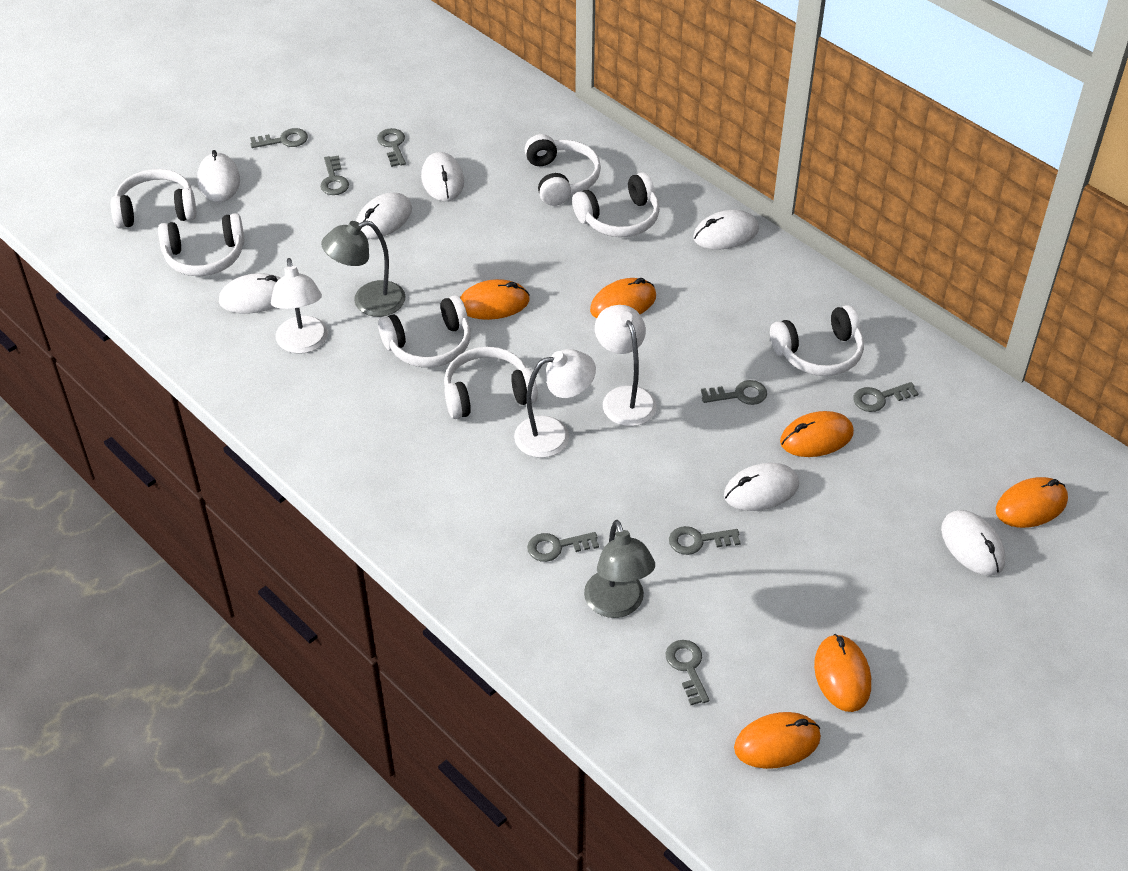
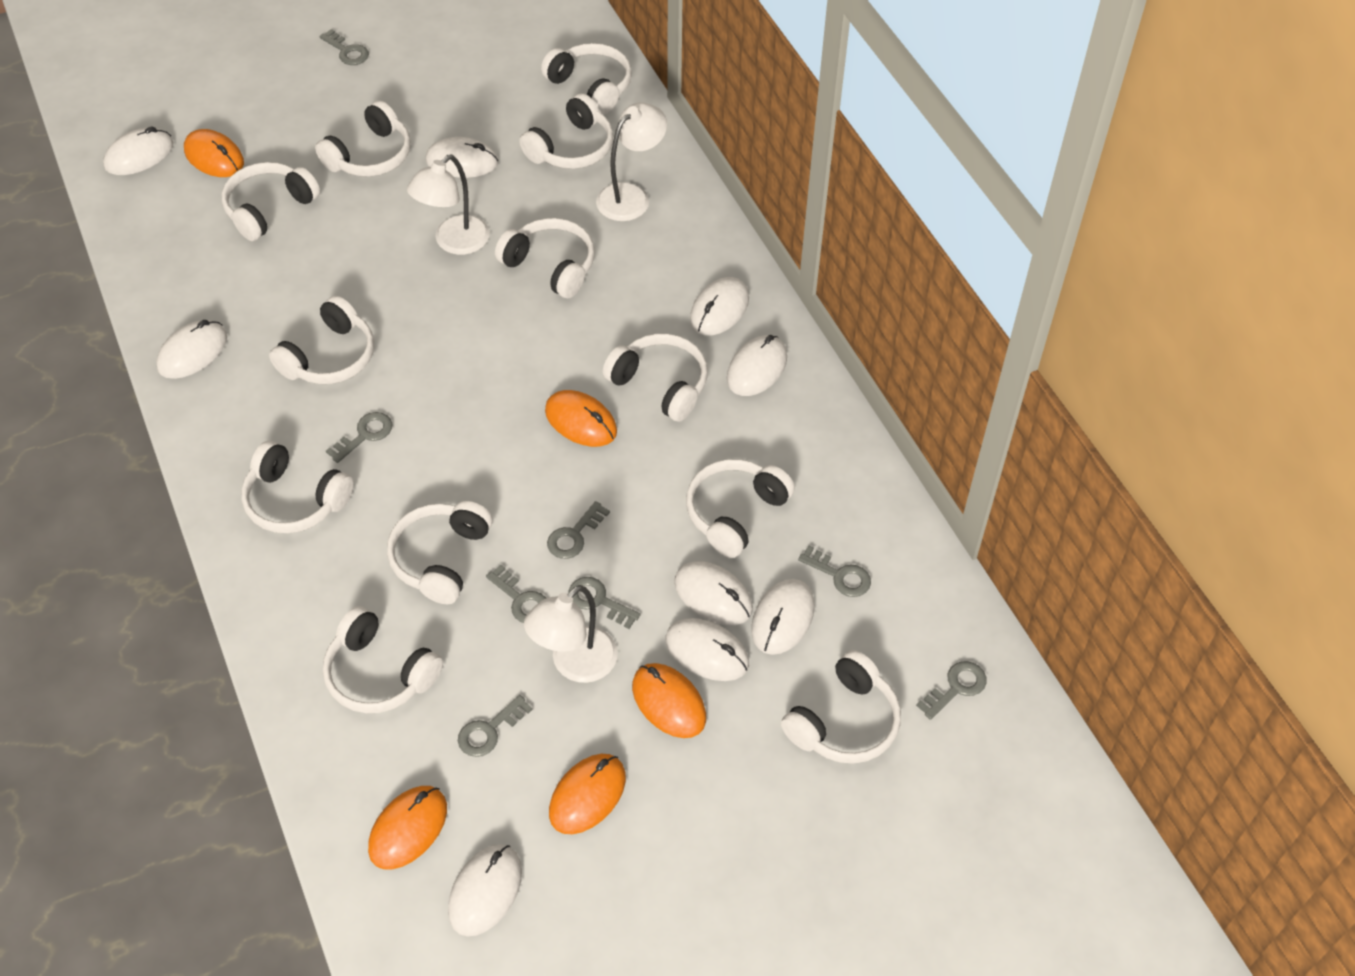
grey lamp: [321,221,405,317] [584,520,655,618] = 2 -> none = 0
orange mouse: [460,279,530,320] [590,278,656,319] [734,712,821,769] [780,411,854,457] [814,634,871,712] [996,477,1068,528] = 6 -> [184,129,244,177] [368,786,447,870] [545,390,617,447] [549,754,626,834] [632,663,706,738] = 5
white headphones: [111,169,197,229] [158,213,245,276] [378,295,471,368] [444,347,538,419] [524,134,601,206] [572,172,660,237] [770,305,864,376] = 7 -> [221,162,320,241] [241,441,354,533] [269,296,374,384] [315,100,411,177] [323,606,443,713] [387,501,493,604] [495,218,595,298] [519,93,613,169] [541,43,632,115] [603,334,708,422] [686,459,795,558] [781,650,901,764] = 12
white mouse: [197,150,240,202] [219,273,280,314] [356,192,412,239] [421,152,464,201] [693,210,759,250] [724,463,799,511] [941,510,1006,576] = 7 -> [103,126,173,175] [156,320,227,379] [426,137,498,178] [448,844,522,936] [665,618,749,681] [674,561,753,625] [690,277,749,336] [727,335,787,396] [751,579,814,655] = 9

